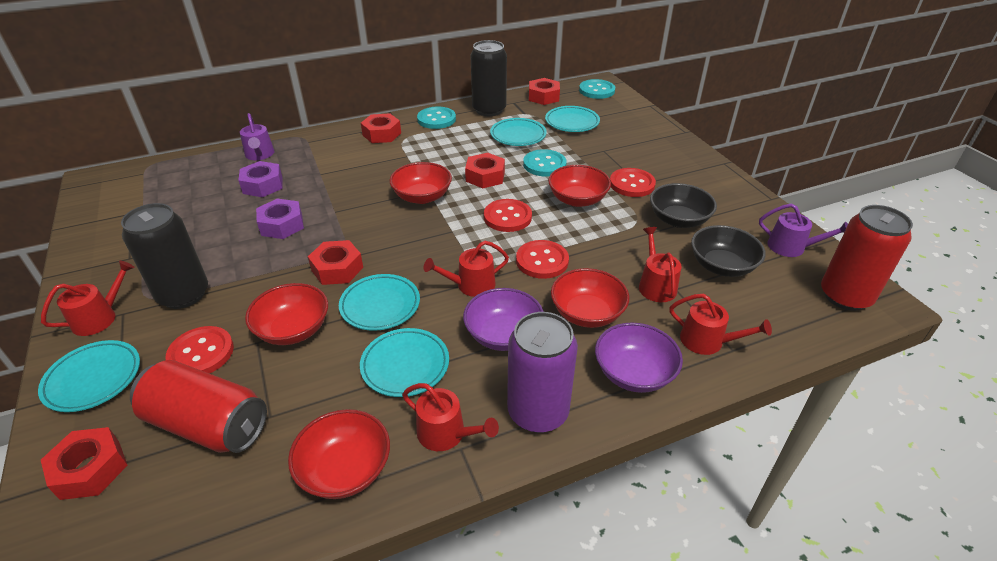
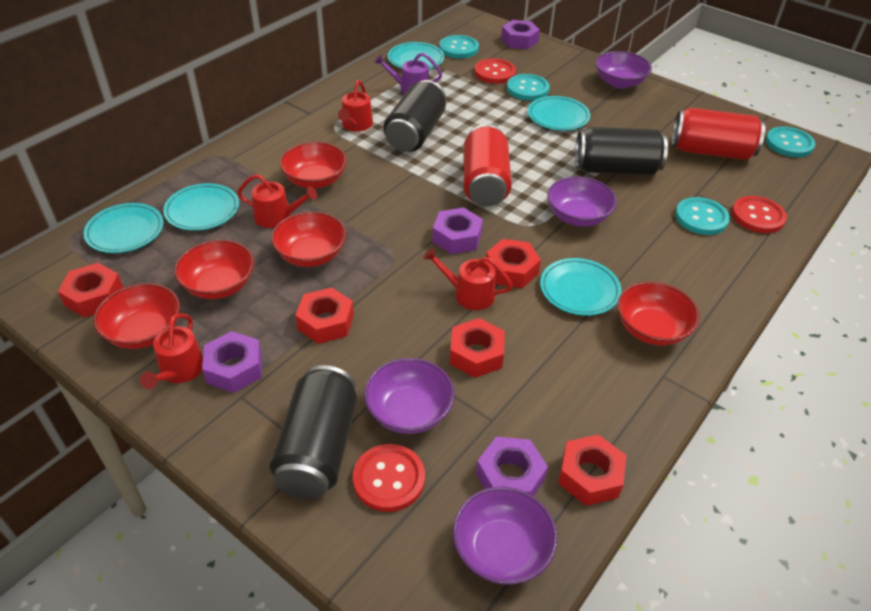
black bowl: [650,183,717,228] [691,225,766,277] = 2 -> none = 0
black can: [121,203,208,309] [470,40,507,116] = 2 -> [269,365,357,498] [384,80,446,152] [575,127,668,175] = 3
purple bowl: [463,288,544,351] [595,322,683,393] = 2 -> [364,358,455,434] [453,487,557,584] [547,176,617,227] [596,51,652,89] = 4
purple can: [507,312,578,433] = 1 -> none = 0
purple nut: [238,161,283,197] [256,198,304,239] = 2 -> [202,331,262,393] [433,207,483,254] [476,437,548,496] [501,20,540,49] = 4
purple watering can: [240,113,275,160] [759,203,848,257] = 2 -> [374,53,442,94] = 1
red button: [165,326,234,373] [484,199,532,232] [516,240,569,279] [610,168,656,197] = 4 -> [353,444,425,512] [474,58,516,84] [732,196,787,233] = 3
red watering can: [41,261,135,336] [402,383,499,451] [423,241,509,297] [639,227,681,302] [669,294,772,355] = 5 -> [140,313,203,389] [237,174,317,228] [338,80,373,132] [423,248,513,310] = 4
turquoise button: [417,107,456,129] [523,149,567,177] [579,79,615,99] = 3 -> [439,35,479,59] [507,74,550,101] [675,197,730,235] [766,127,815,157] = 4

